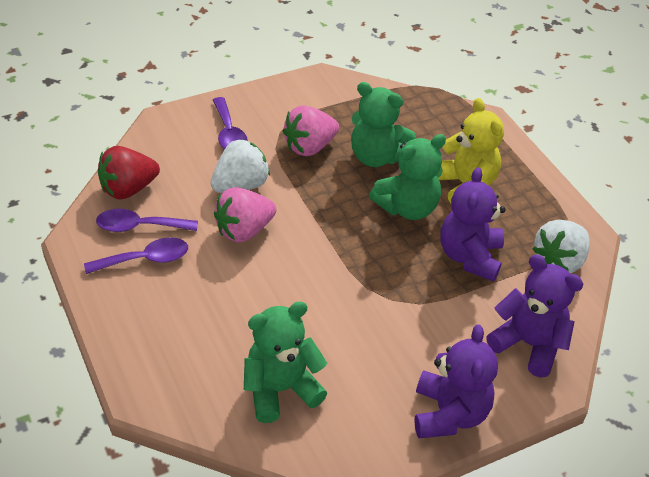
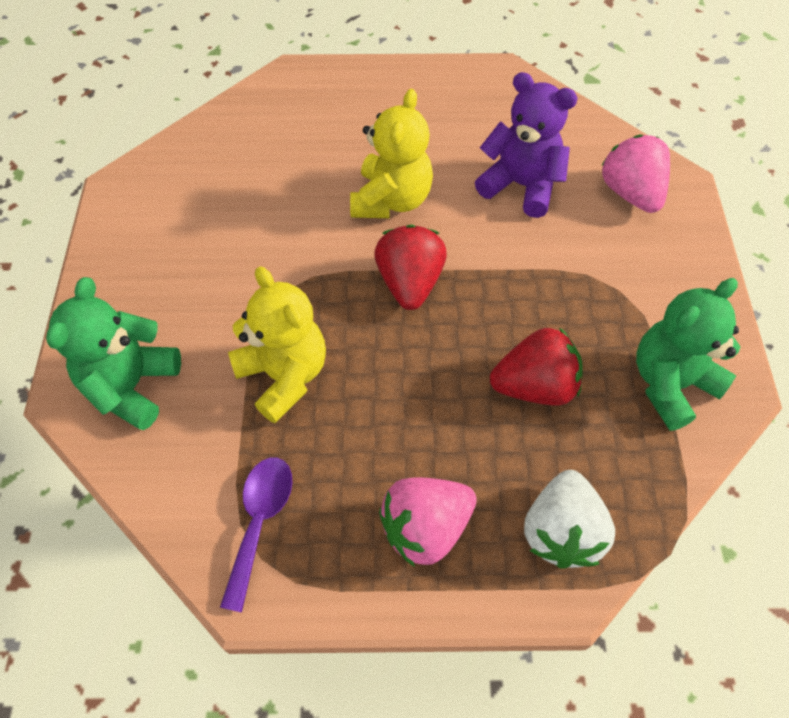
green teddy bear: [244,301,327,423] [351,82,416,167] [369,134,446,220] = 3 -> [46,277,181,430] [636,278,740,431] = 2
purple spoon: [84,237,188,274] [96,209,198,232] [213,97,248,149] = 3 -> [220,458,293,613] = 1
purple teddy bear: [414,325,498,438] [440,167,506,282] [486,255,584,377] = 3 -> [475,72,578,218] = 1
red strawberry: [98,146,160,200] = 1 -> [374,225,447,310] [490,327,582,406] = 2
white strawberry: [211,139,270,193] [532,220,590,273] = 2 -> [524,470,615,569] = 1
yellow teddy bear: [438,98,504,203] = 1 -> [228,266,326,423] [350,89,433,218] = 2

